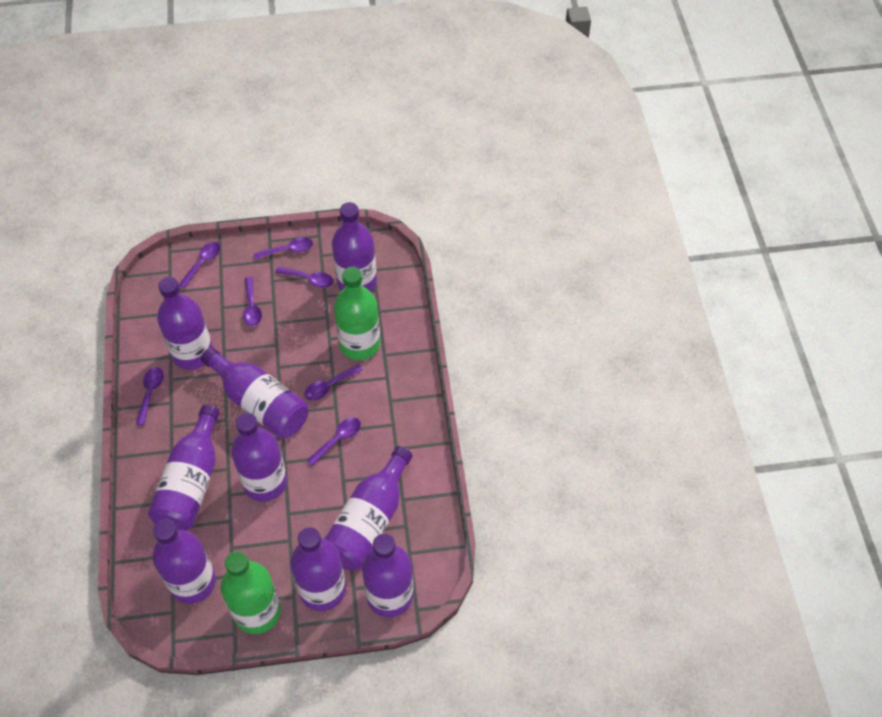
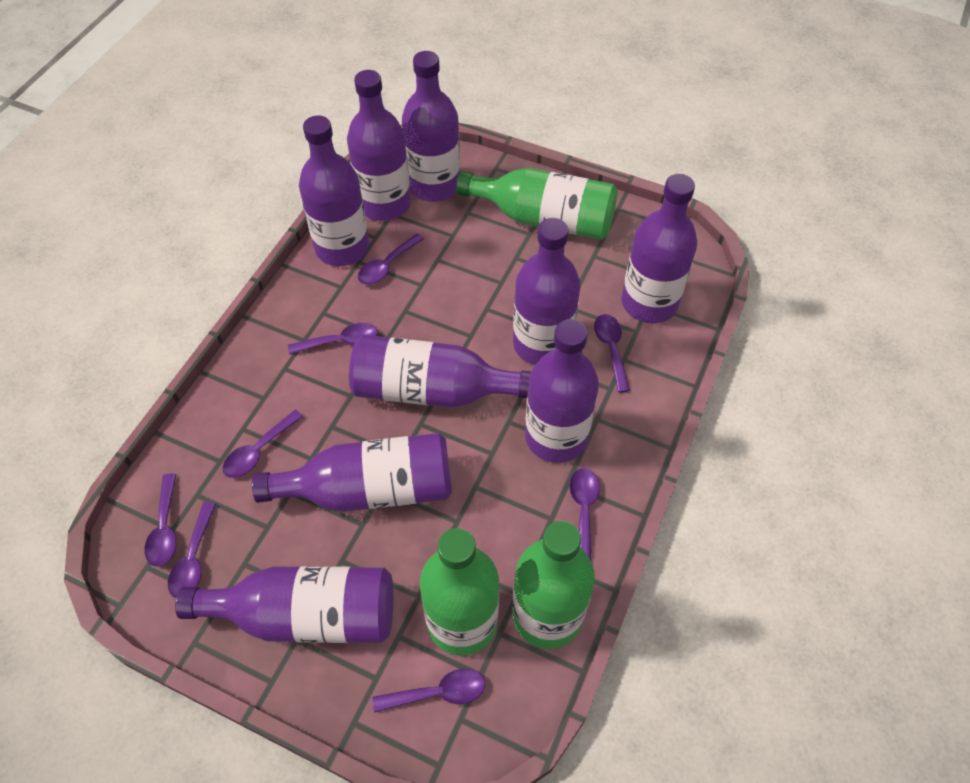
green bottle: [221,551,281,634] [334,267,381,360] = 2 -> [420,528,499,656] [456,168,618,240] [512,520,595,649] = 3
purple spoon: [136,367,164,426] [179,242,220,288] [243,277,262,326] [253,237,313,260] [275,266,333,288] [304,364,363,401] [307,417,361,466] = 7 -> [145,473,177,567] [168,502,216,598] [222,410,304,478] [288,323,378,354] [358,234,424,285] [372,669,485,713] [570,468,600,561] [594,314,630,393] = 8

